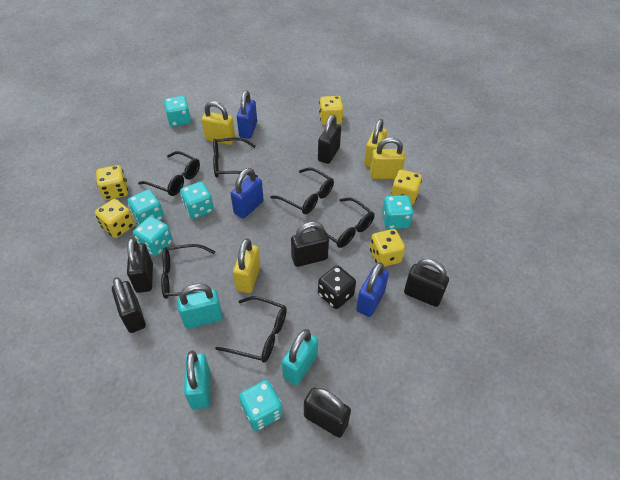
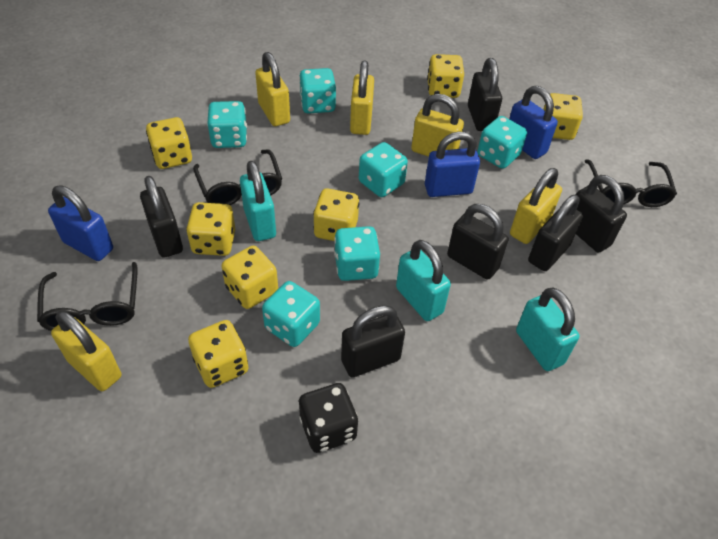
black glasses: [138,151,200,196] [161,244,215,299] [213,137,258,178] [215,296,287,363] [270,168,334,214] [314,198,374,248] = 6 -> [37,262,138,331] [193,149,282,205] [585,159,677,207] = 3
yellow dice: [95,199,135,238] [96,165,128,200] [319,96,343,125] [370,229,405,267] [391,170,422,205] = 5 -> [146,117,192,169] [186,202,235,256] [188,320,248,388] [221,246,278,309] [313,188,359,241] [427,54,464,98] [543,93,583,140] = 7
yellow padlock: [202,101,235,145] [233,238,261,293] [364,119,387,167] [370,137,405,179] = 4 -> [51,310,122,391] [255,52,290,126] [350,61,374,135] [411,94,464,157] [510,168,562,244] = 5

